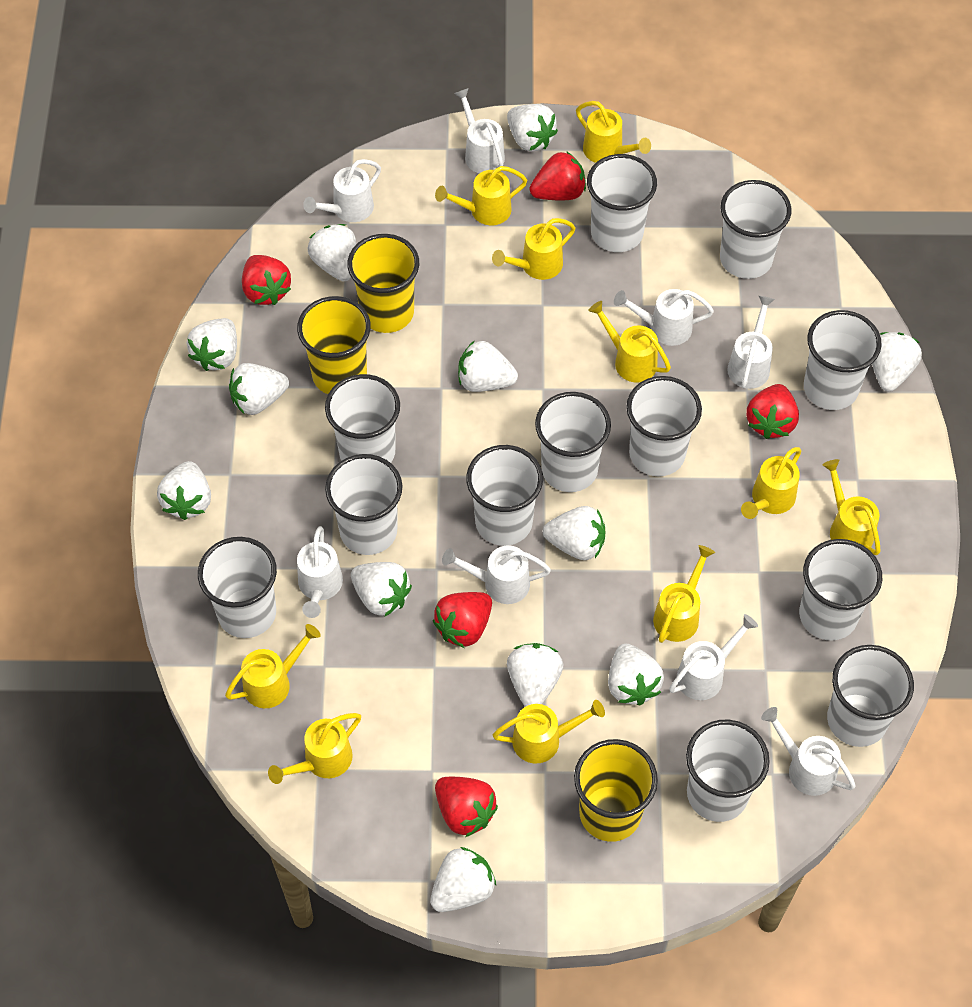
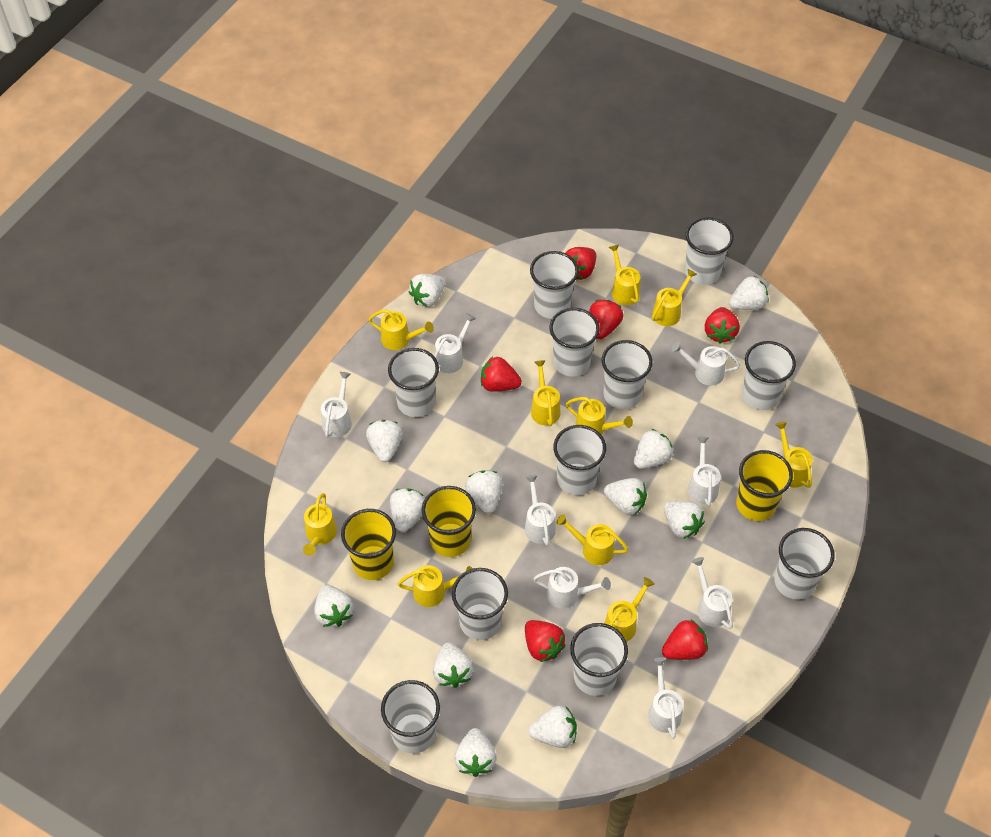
red strawberry: [242,255,291,305] [433,592,492,648] [435,777,498,837] [530,151,586,200] [746,384,799,439] = 5 -> [481,356,522,392] [525,620,566,662] [565,247,596,280] [589,300,624,339] [662,619,708,660] [705,307,740,344] = 6
white cup: [198,537,277,638] [325,374,400,463] [325,454,403,555] [466,445,543,546] [535,392,611,492] [587,154,657,252] [626,376,702,477] [686,720,770,822] [720,180,791,279] [799,539,882,641] [804,310,882,410] [827,645,914,747] = 12 -> [381,680,440,754] [388,348,439,417] [452,568,508,640] [530,251,579,319] [550,308,600,376] [553,425,606,495] [570,623,628,696] [602,340,652,409] [685,217,733,285] [742,341,796,410] [774,528,835,600] = 11

